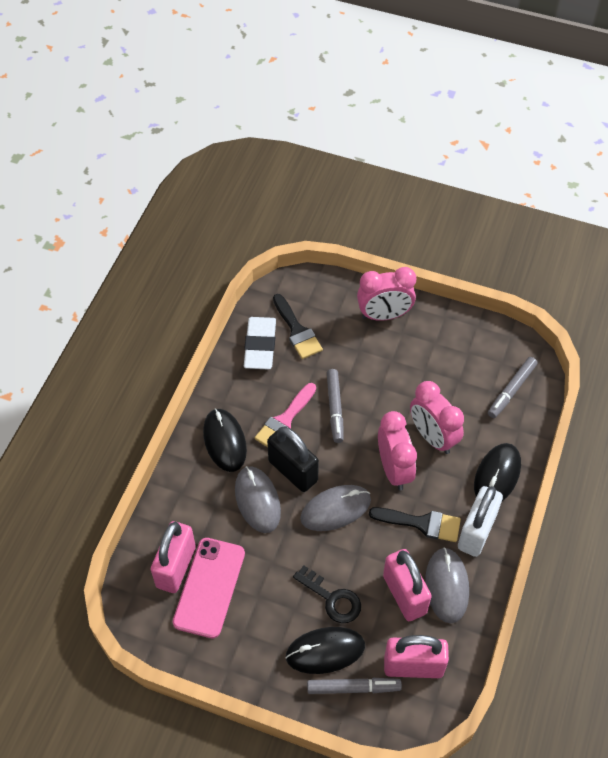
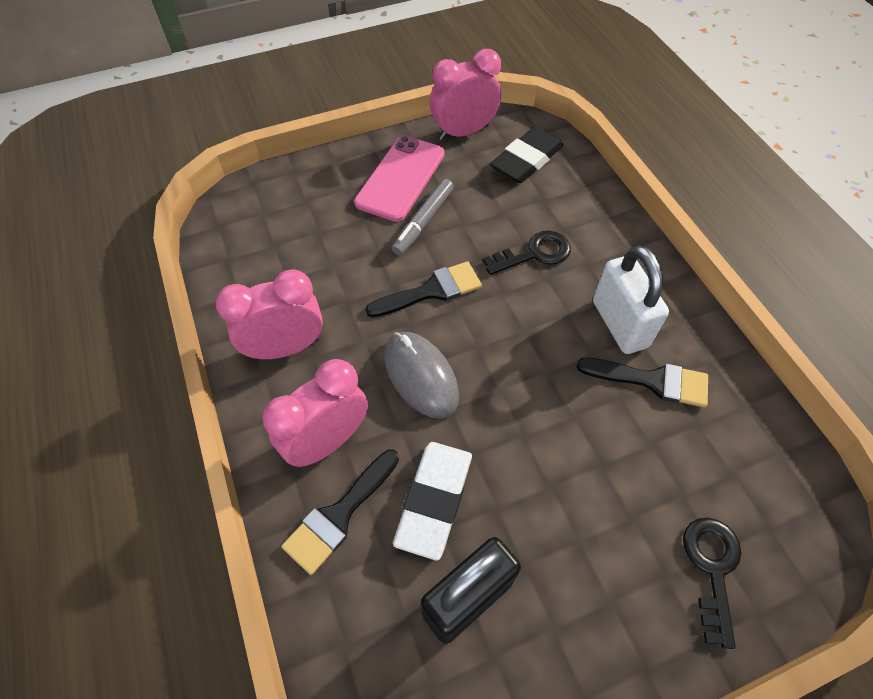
black brush: [273,294,323,359] [369,507,461,542] = 2 -> [281,449,399,575] [365,261,482,317] [577,358,708,407] = 3
black eraser: none = 0 -> [490,127,564,183] = 1
black key: [293,565,361,623] = 1 -> [483,231,571,275] [683,518,741,649] = 2
black mouse: [203,408,247,472] [285,627,365,674] [474,443,521,501] = 3 -> none = 0
grey marker: [307,678,402,694] [327,369,343,443] [488,357,537,418] = 3 -> [392,179,454,256] = 1
grey mouse: [235,466,281,533] [300,485,371,531] [425,547,469,623] = 3 -> [384,332,459,419] = 1
pink brush: [255,383,316,447] = 1 -> none = 0
pink padlock: [151,521,196,593] [383,549,432,621] [384,635,449,678] = 3 -> none = 0

